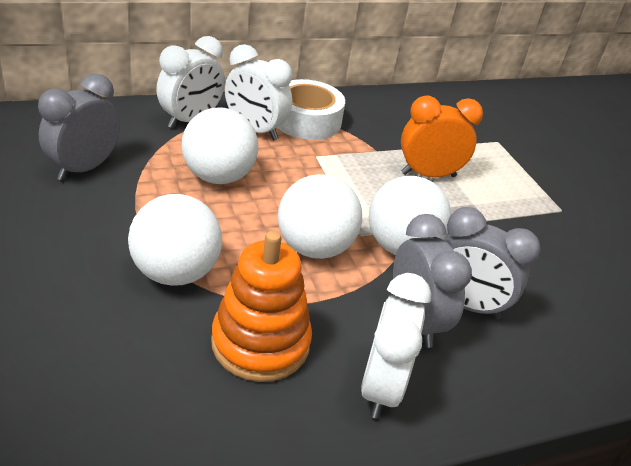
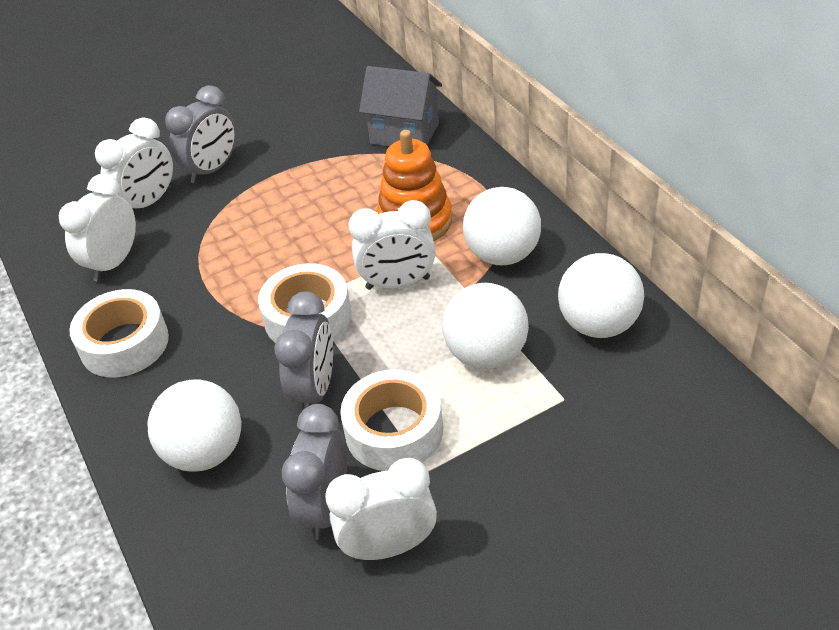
grey house: none = 0 -> [359,66,442,146] = 1
orange clock: [401,96,483,177] = 1 -> none = 0
white clock: [156,36,225,128] [225,44,292,140] [361,273,431,419] = 3 -> [59,174,136,281] [95,118,173,209] [325,458,437,560] [348,200,436,290] = 4
white tape: [277,79,345,140] = 1 -> [69,289,169,378] [258,263,352,343] [340,369,443,471] = 3

